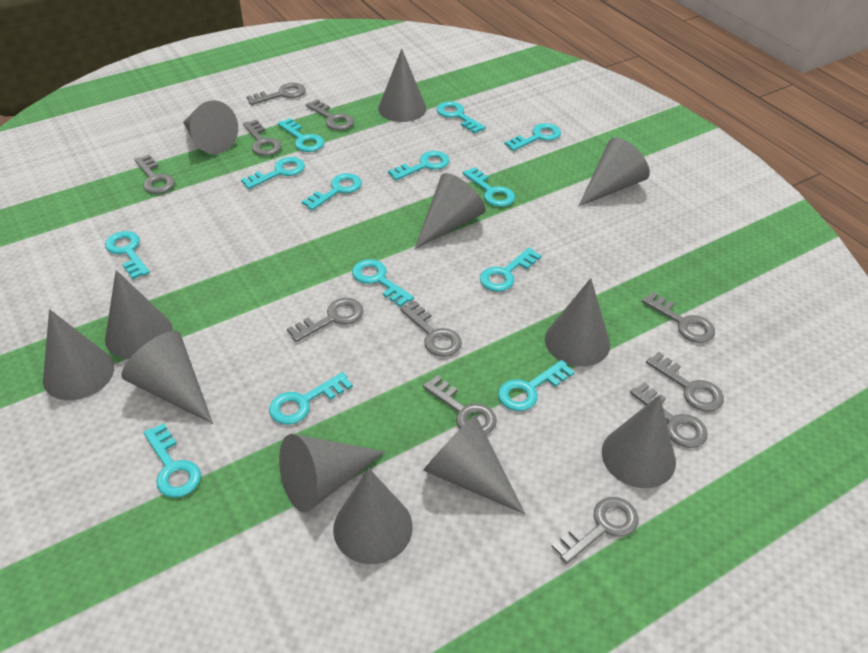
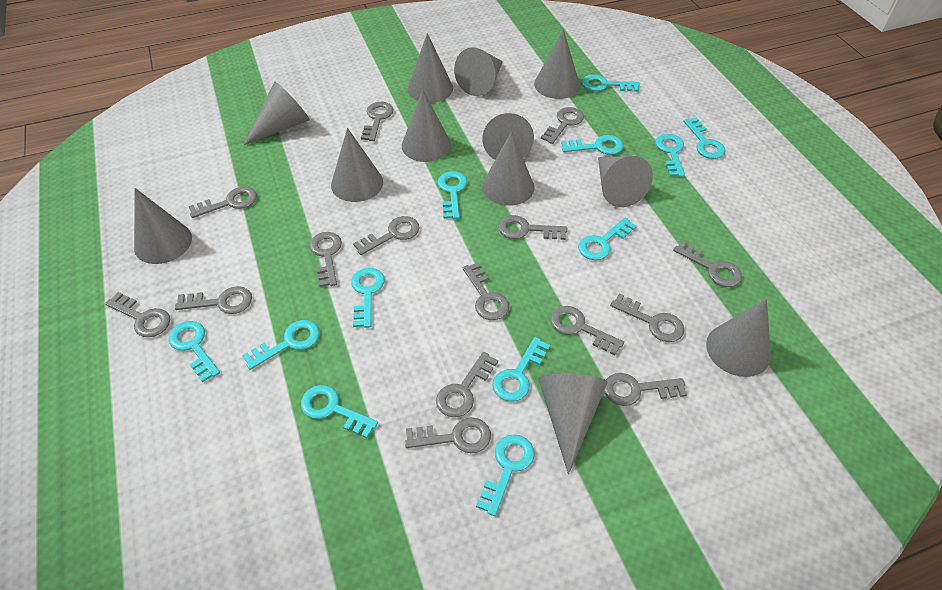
grey key: [134,155,175,194] [243,120,282,156] [246,83,306,105] [287,298,363,342] [306,99,354,130] [400,301,462,357] [423,375,497,435] [551,497,638,564] [630,382,708,448] [642,292,715,343] [646,352,724,412] = 11 -> [105,292,170,337] [175,286,252,314] [189,186,257,218] [310,232,342,287] [353,216,420,255] [361,102,394,141] [405,417,491,453] [436,352,498,417] [463,262,510,320] [498,215,568,240] [541,107,584,144] [550,306,624,355] [604,373,687,406] [610,293,684,342] [673,240,742,287] = 15
turquoise key: [105,231,150,279] [144,423,201,498] [241,157,305,189] [269,372,353,425] [278,118,324,152] [302,173,362,211] [352,259,414,307] [388,151,450,180] [437,101,486,134] [463,167,515,207] [480,248,541,292] [498,360,574,411] [505,123,561,151] = 13 -> [169,321,220,383] [242,320,320,370] [301,385,378,438] [351,268,385,328] [438,171,467,219] [476,434,535,516] [492,337,550,402] [561,135,624,155] [578,218,637,260] [582,74,640,92] [655,134,685,177] [683,118,726,159] = 12

